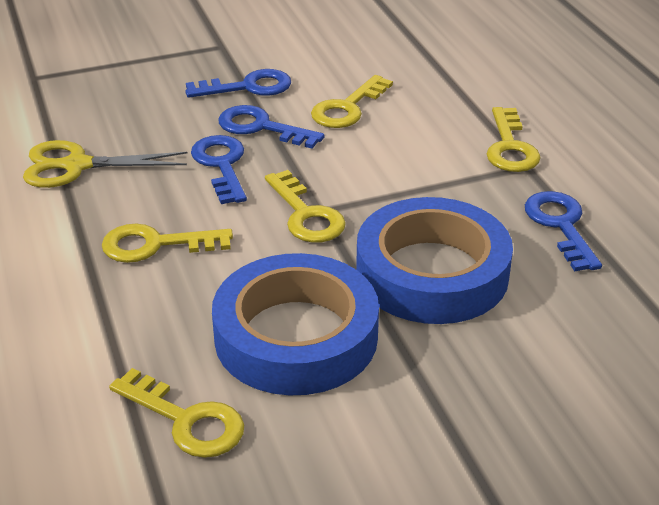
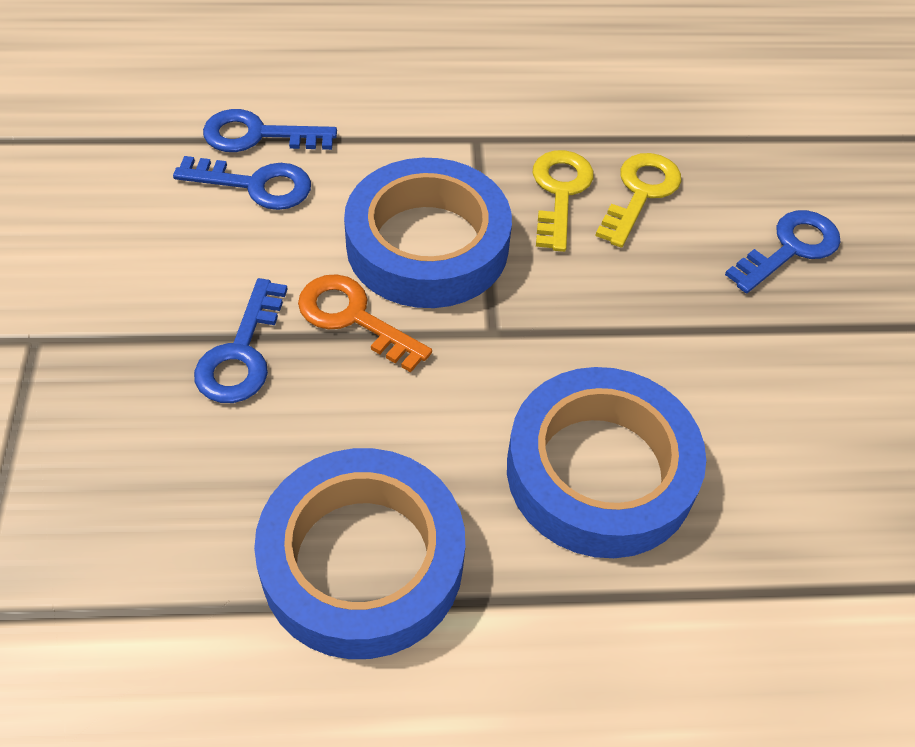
blue tape: [212,253,379,395] [356,197,513,324] = 2 -> [254,448,465,659] [344,158,512,308] [507,367,706,558] = 3
orange key: none = 0 -> [298,274,432,372] = 1
yellow key: [102,224,233,263] [109,368,244,458] [265,170,346,243] [311,75,393,128] [487,107,541,172] = 5 -> [533,150,594,252] [595,153,681,248] = 2
yellow scissors: [23,140,188,188] = 1 -> none = 0

